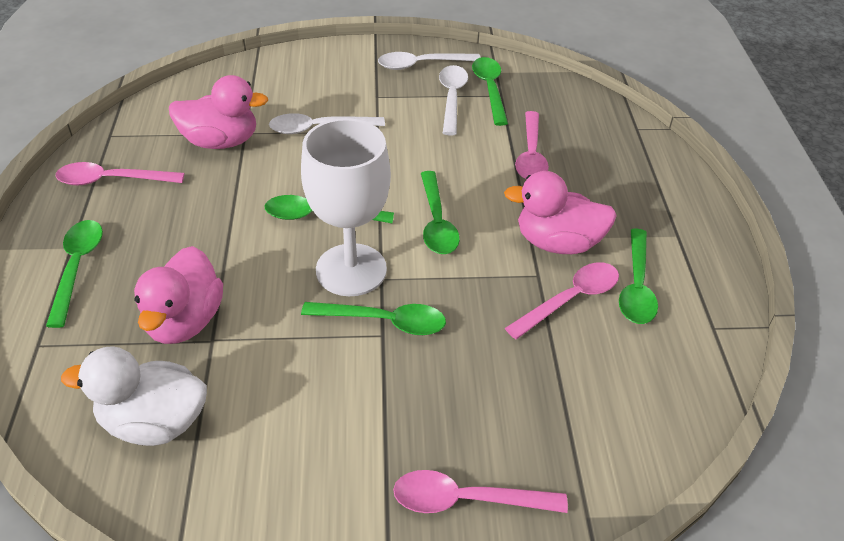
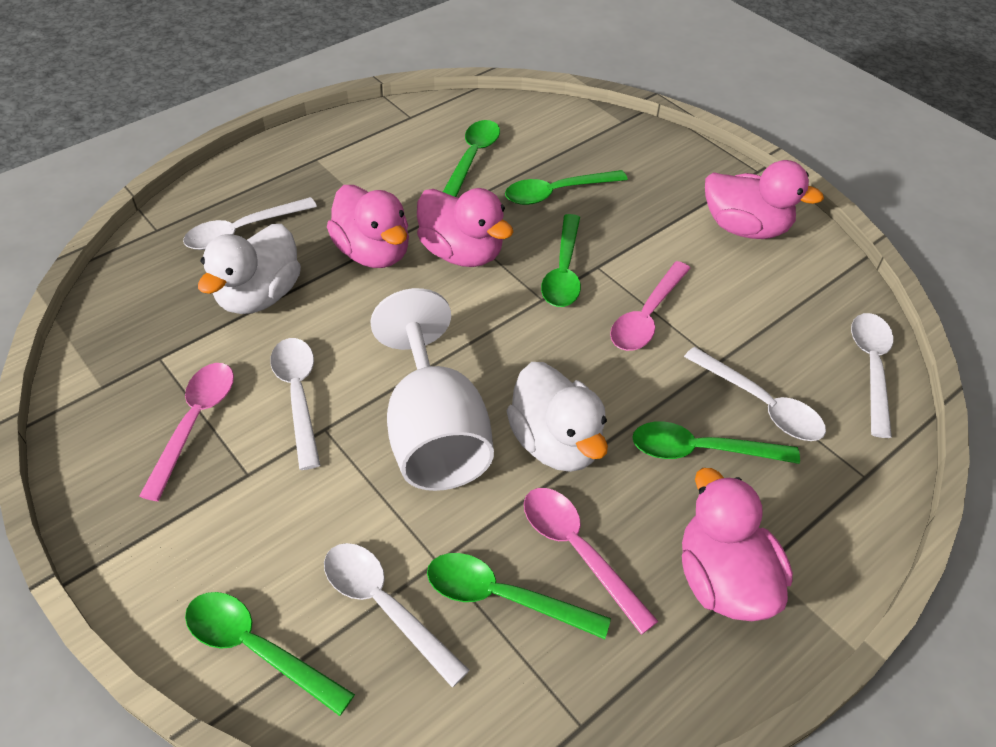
pink duck: [134,246,223,344] [169,75,268,149] [504,171,617,254] = 3 -> [327,185,409,268] [417,188,513,267] [682,468,793,621] [705,160,824,239] = 4
pink spoon: [55,162,184,185] [393,470,568,513] [505,262,619,339] [515,111,549,180] = 4 -> [139,363,234,501] [524,488,658,635] [610,261,691,351] = 3
white duck: [61,346,207,446] = 1 -> [198,224,301,314] [507,362,608,472] = 2
white spoon: [269,113,385,134] [378,52,481,70] [439,65,468,136] = 3 -> [183,197,317,250] [270,338,320,470] [324,543,470,688] [684,347,826,441] [851,313,893,438] = 5

